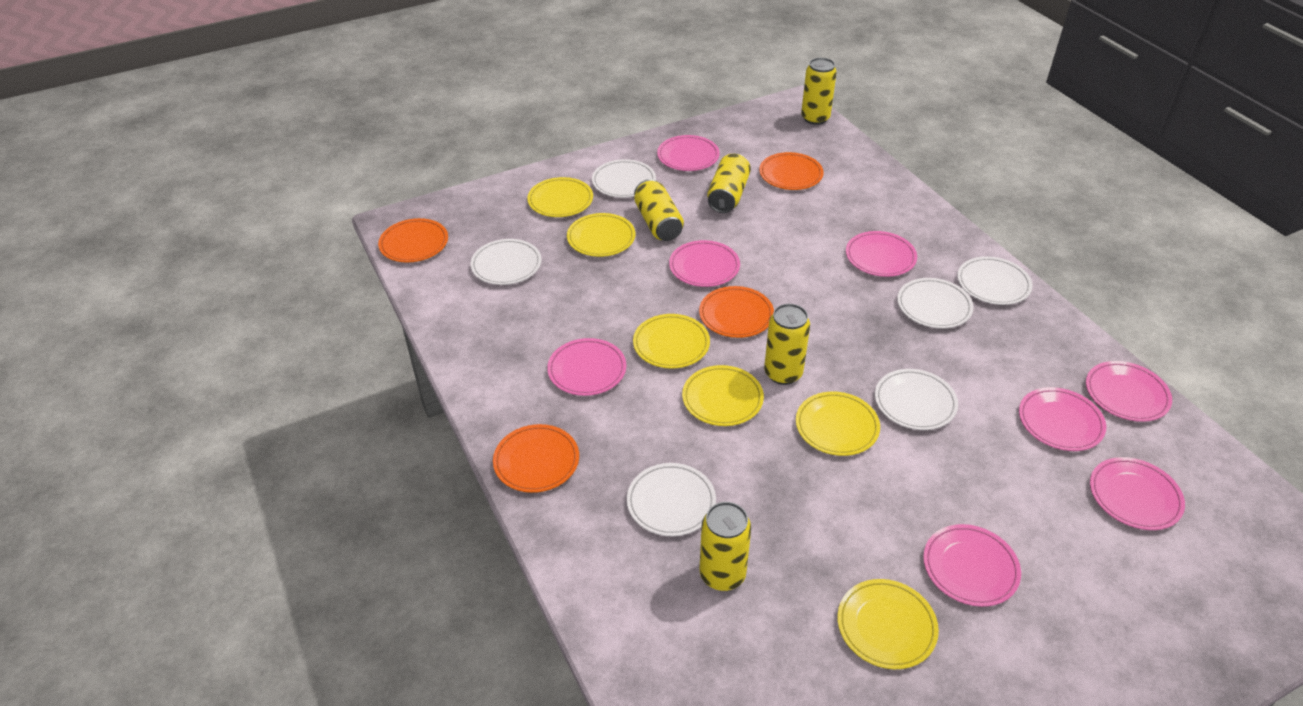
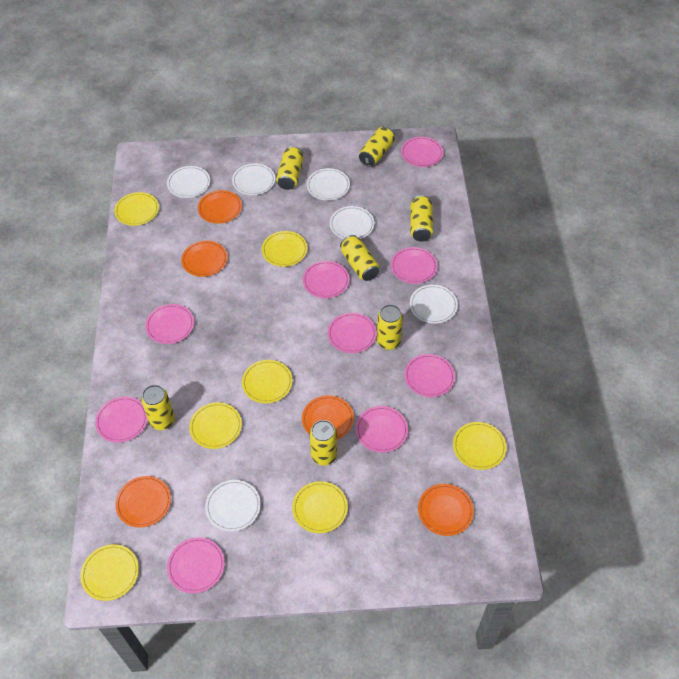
orange plate: [378,218,448,263] [493,424,579,493] [699,286,774,338] [759,152,824,190] = 4 -> [115,476,171,528] [181,241,228,277] [198,190,242,224] [302,395,354,440] [418,484,474,536] = 5
pink plate: [547,338,626,396] [657,135,720,171] [669,240,740,287] [846,231,917,277] [923,524,1021,607] [1019,387,1106,451] [1086,361,1172,422] [1090,457,1185,530] = 8 -> [95,397,148,443] [145,304,194,344] [167,537,225,593] [303,261,350,298] [328,313,377,353] [356,406,408,453] [391,247,437,284] [401,137,443,167] [404,354,455,397] = 9
yellow can: [634,179,684,241] [700,502,751,591] [707,153,751,213] [764,304,810,385] [801,58,837,125] = 5 -> [141,385,175,430] [276,146,304,190] [310,420,337,466] [340,235,379,281] [359,127,395,167] [377,304,403,350] [410,195,433,241] = 7
yellow plate: [527,177,593,217] [567,213,635,257] [633,314,710,369] [682,365,764,426] [796,391,880,456] [837,579,939,669] = 6 -> [80,544,139,601] [114,192,159,226] [189,402,242,449] [242,360,293,403] [262,231,308,267] [292,481,348,533] [453,422,507,470] = 7

